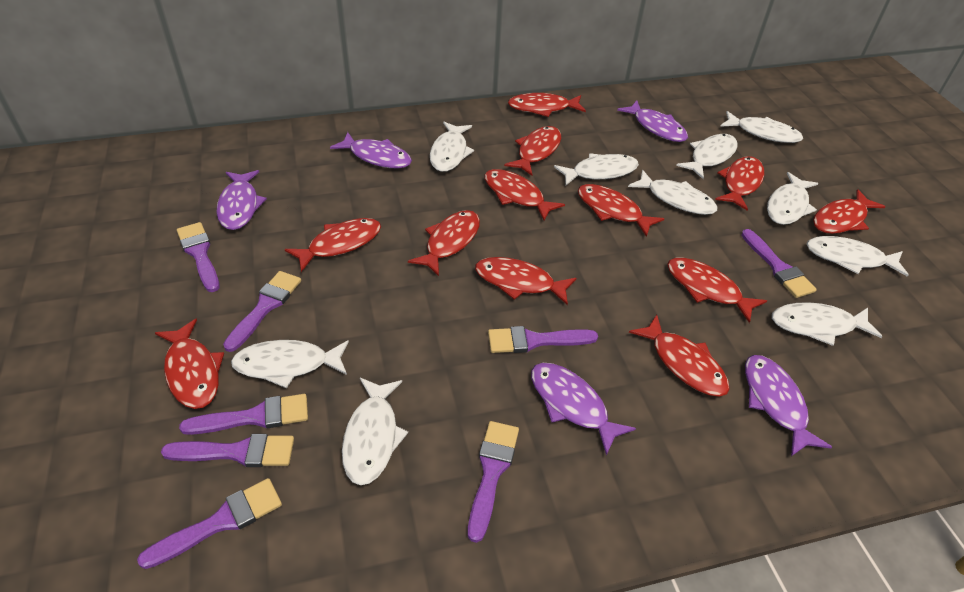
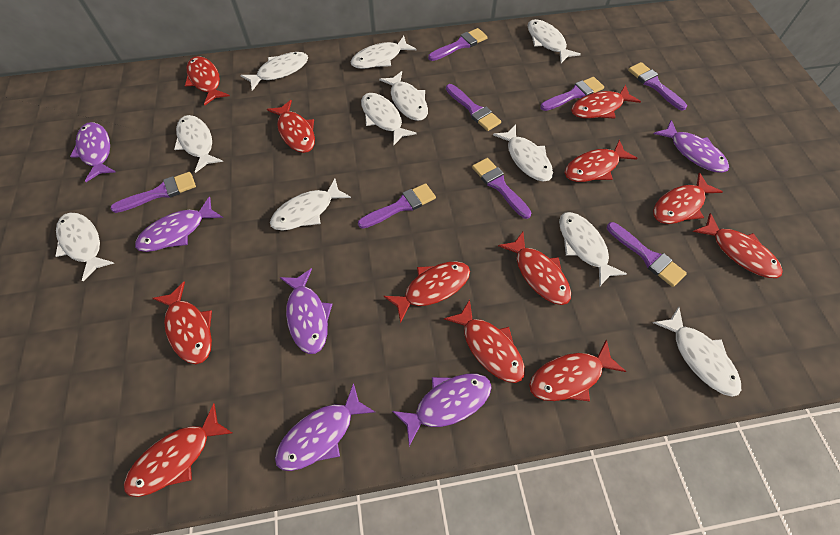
purple fish: [217,170,267,230] [330,132,412,168] [531,363,636,455] [617,101,688,142] [745,355,832,456] = 5 -> [70,122,115,182] [135,197,223,252] [275,383,375,471] [280,268,332,354] [392,374,492,446] [654,120,729,173] = 6
white fish: [231,340,349,388] [342,378,408,485] [430,122,474,172] [554,153,639,185] [628,170,718,215] [676,134,737,179] [720,111,803,143] [767,172,818,225] [772,302,882,346] [807,236,908,277] = 10 -> [55,213,114,281] [174,115,223,173] [240,52,308,91] [270,179,351,230] [351,36,416,69] [361,93,417,146] [379,71,428,121] [493,125,553,182] [528,19,581,63] [559,212,627,287] [653,307,741,397] = 11

